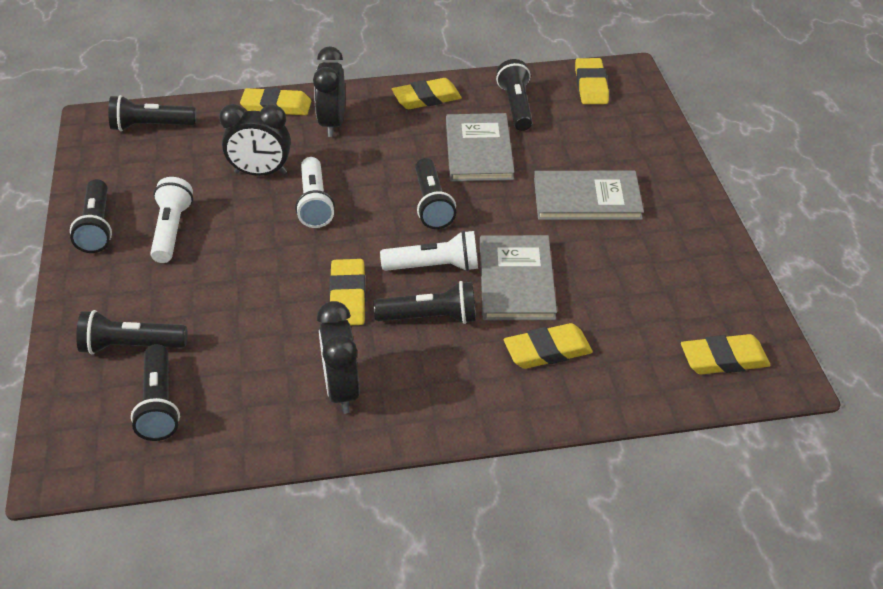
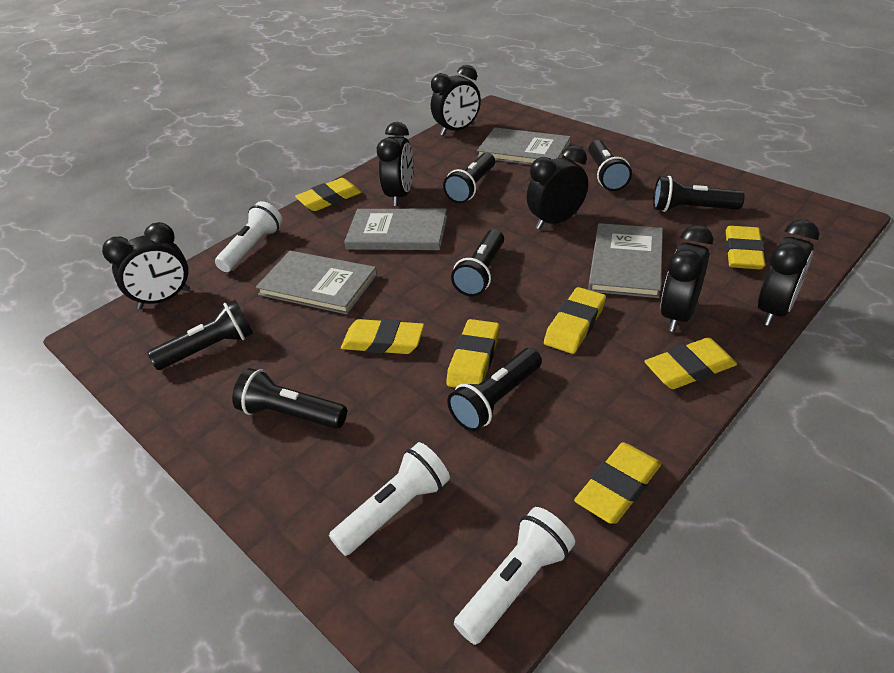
black clock: [219,104,291,176] [313,46,345,137] [317,301,360,414] = 3 -> [102,222,190,309] [377,122,413,206] [431,65,481,136] [527,145,588,230] [661,225,713,332] [758,220,819,326] = 6
grey book: [446,113,515,182] [480,235,557,320] [534,171,644,220] = 3 -> [256,251,377,314] [344,209,447,250] [477,128,571,165] [588,223,663,298] = 4
yellow eraser: [240,88,311,115] [329,259,366,325] [392,78,462,109] [504,323,593,369] [575,58,609,104] [681,334,771,374] = 6 -> [295,178,362,211] [341,319,424,354] [446,319,500,388] [544,287,606,354] [574,442,662,524] [644,337,737,389] [726,226,765,269] = 7

